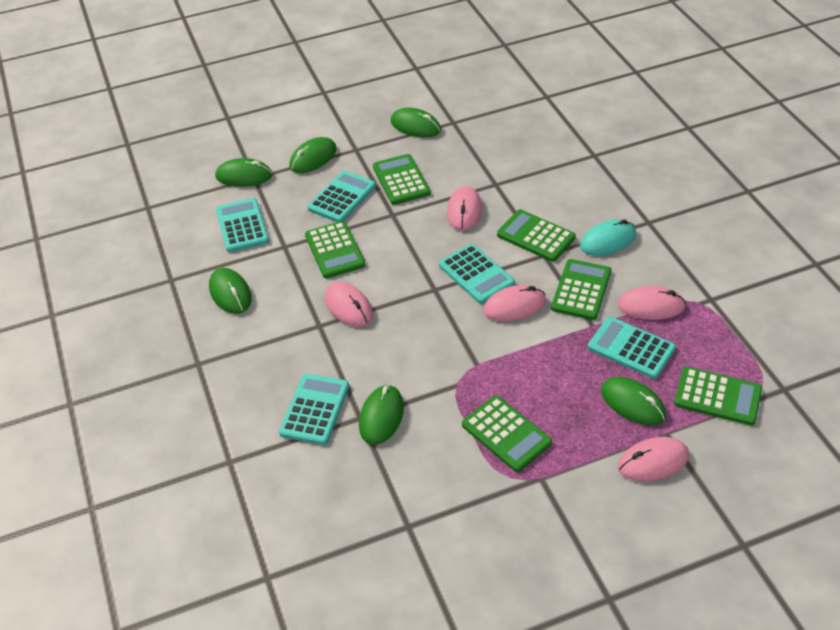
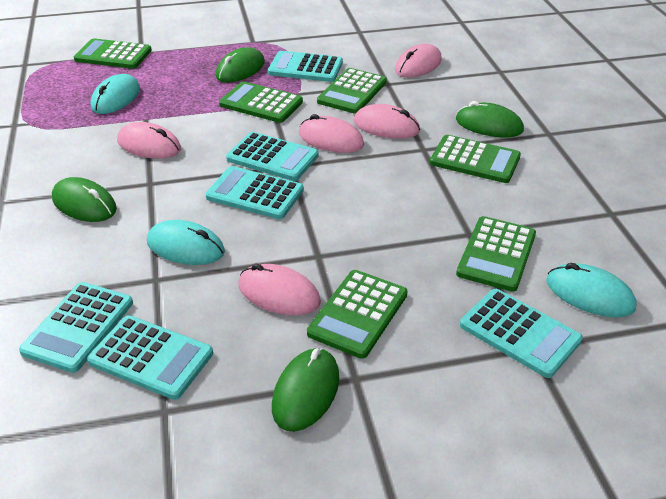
green mouse: [209,268,252,314] [215,158,272,187] [289,137,337,173] [359,385,404,445] [391,108,441,138] [601,377,666,425] = 6 -> [52,177,117,222] [216,47,265,82] [272,348,339,432] [456,101,524,137] = 4
turquoise calculator: [216,198,269,252] [279,373,349,445] [308,170,376,222] [439,244,515,304] [588,317,676,379] = 5 -> [19,282,133,373] [87,315,213,400] [205,166,304,219] [226,132,319,181] [268,51,343,82] [460,289,583,378] = 6
turquoise mouse: [580,219,636,256] = 1 -> [91,74,140,114] [147,220,225,265] [546,263,637,317] = 3

